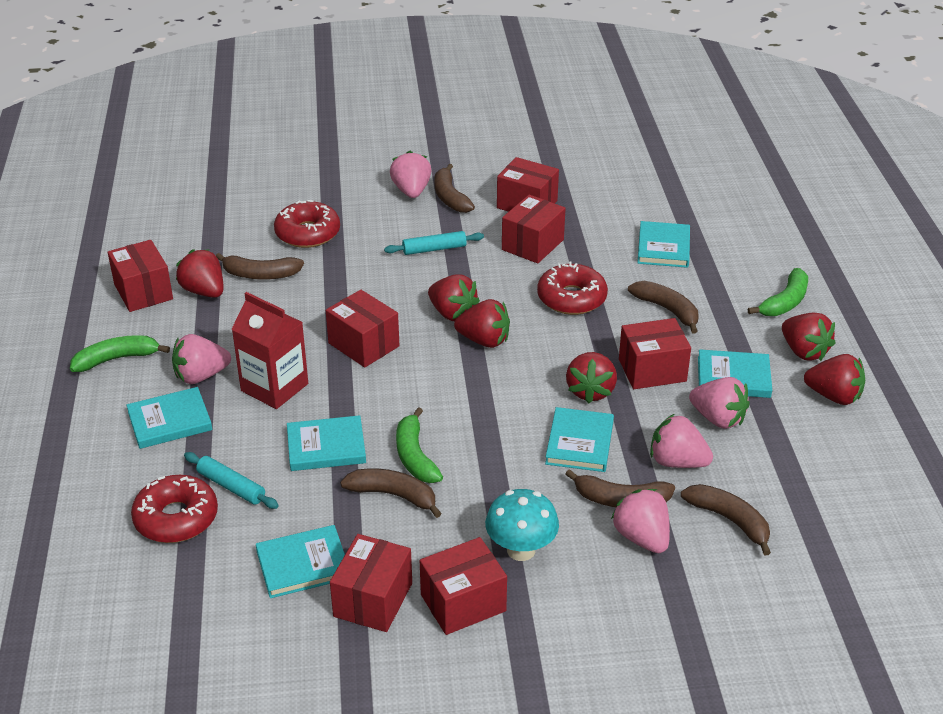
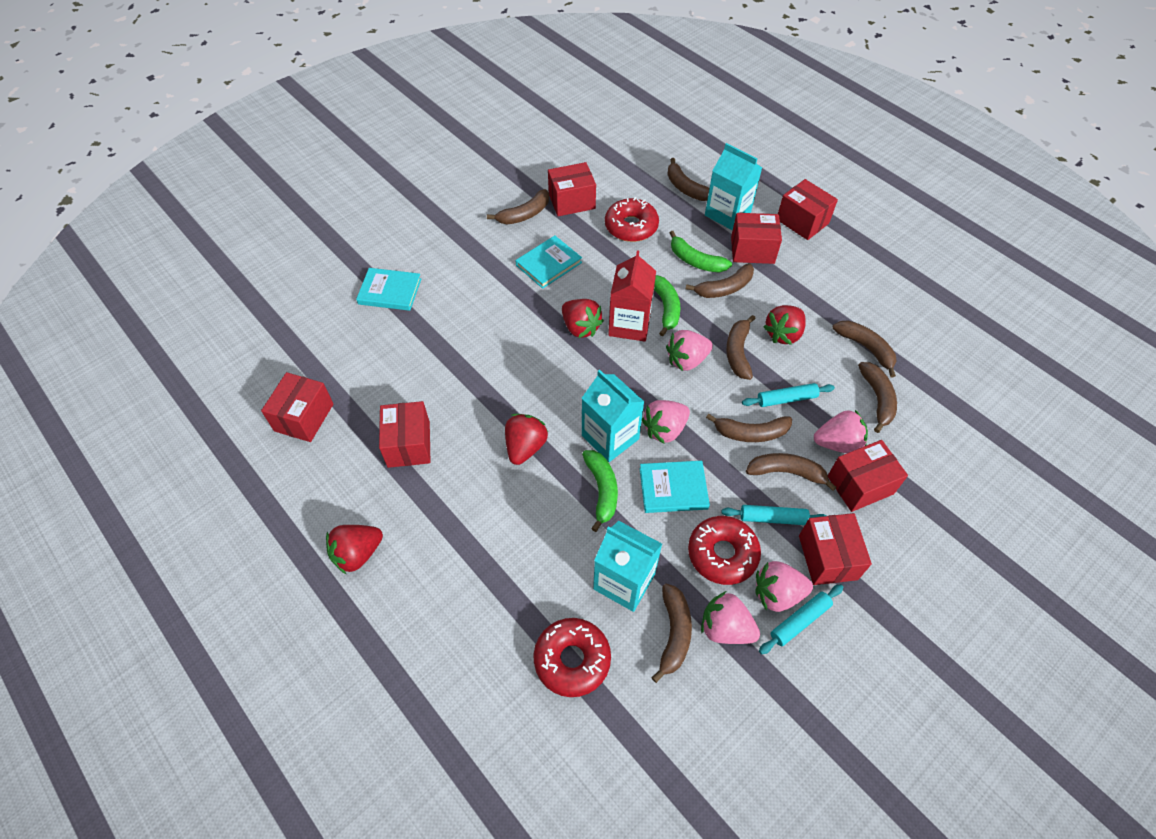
brown banana: [216,253,304,280] [340,469,442,518] [434,164,475,213] [566,469,675,507] [628,281,699,334] [681,484,771,555] = 6 -> [487,189,549,225] [651,584,692,683] [667,158,709,201] [686,263,754,298] [706,414,792,442] [726,315,756,380] [746,453,837,491] [832,321,896,377] [858,362,897,433] = 9
red strawberry: [176,249,224,298] [428,274,480,321] [454,299,510,348] [566,352,617,404] [782,313,835,361] [804,354,865,405] = 6 -> [326,525,383,575] [505,414,548,465] [562,299,604,338] [764,305,806,345] = 4
turquoise book: [126,387,212,449] [256,525,345,598] [287,415,366,471] [545,407,614,472] [637,221,690,268] [698,349,772,398] = 6 -> [356,268,421,311] [515,236,582,289] [640,461,710,513] = 3
turquoise carton: none = 0 -> [582,370,644,462] [593,521,662,612] [705,143,762,230] = 3
turquoise mushroom: [485,489,559,561] = 1 -> none = 0
turquoise rolling pin: [184,452,279,509] [384,231,484,255] = 2 -> [721,505,826,525] [742,383,835,407] [759,584,843,654] = 3

